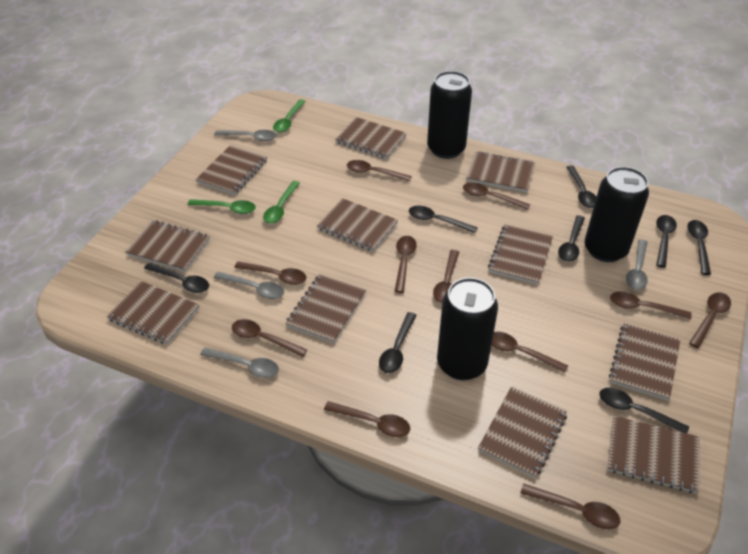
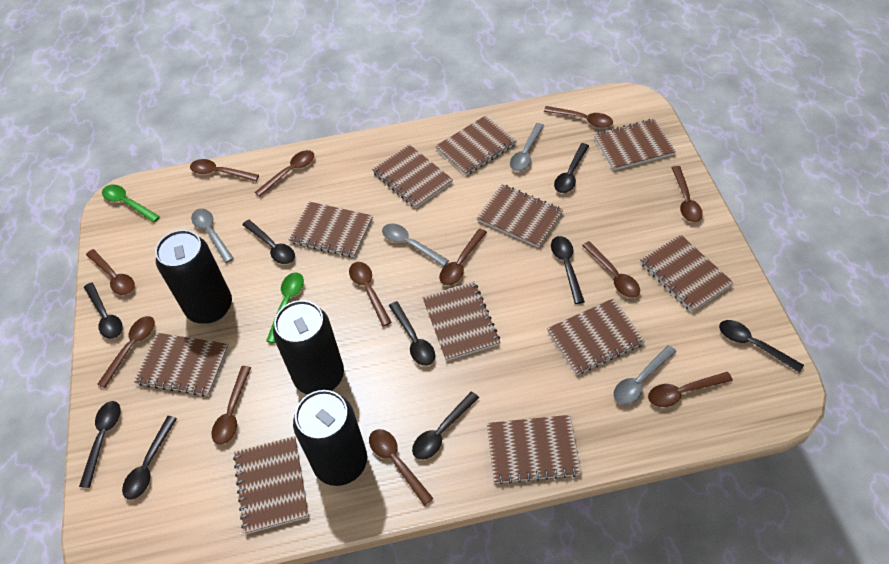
black spoon: [144,263,209,293] [379,312,416,373] [409,206,478,233] [558,215,585,262] [566,165,596,208] [599,387,689,433] [656,215,677,268] [687,220,711,275] = 8 -> [79,401,121,488] [84,282,123,339] [122,416,177,500] [242,220,295,264] [389,301,435,366] [412,391,479,460] [551,236,585,304] [554,143,589,193] [719,320,804,373] = 9
brown spoon: [232,319,307,357] [234,261,307,285] [324,401,410,437] [347,160,412,181] [395,236,417,293] [433,250,459,303] [463,182,530,210] [491,332,568,373] [521,484,620,529] [610,291,692,319] [689,292,731,348] = 11 -> [86,249,135,295] [97,316,155,388] [190,159,259,181] [212,366,251,445] [255,150,314,197] [349,262,392,327] [369,429,433,506] [439,228,487,285] [544,106,613,128] [582,241,640,298] [648,372,733,407] [671,166,703,222] = 12
green spoon: [188,199,256,214] [263,181,300,224] [273,99,306,133] = 3 -> [102,184,160,223] [266,273,304,343] = 2

